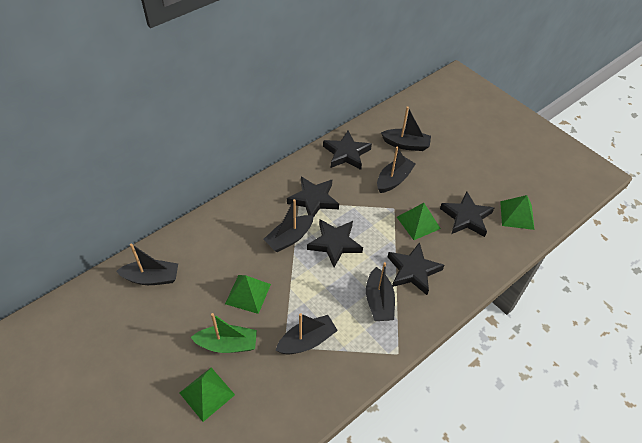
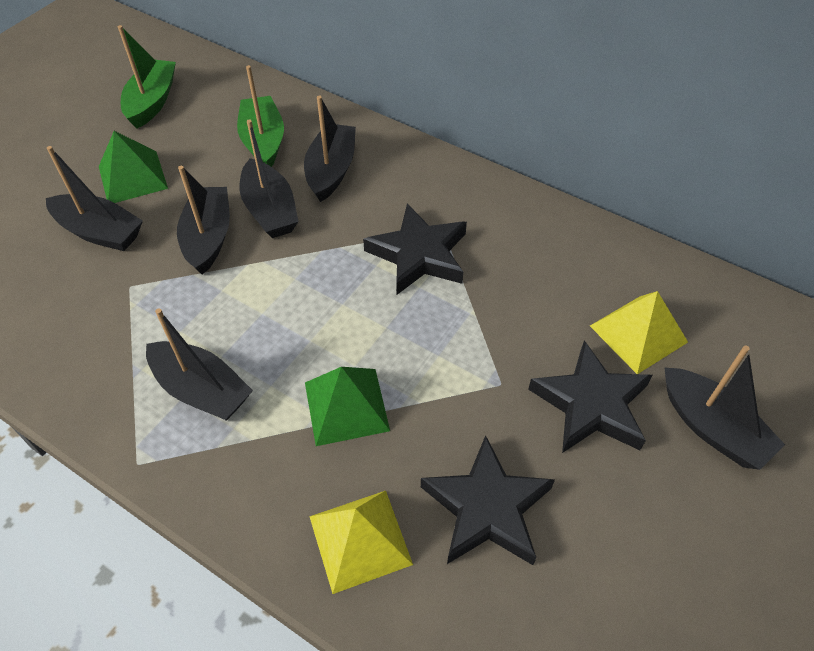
black star: [287,176,339,218] [307,219,363,267] [323,131,372,170] [388,242,444,295] [440,191,494,237] = 5 -> [363,204,467,295] [421,435,555,565] [528,340,653,453] = 3
green boat: [191,313,257,353] = 1 -> [118,25,176,129] [237,65,284,167] = 2
green pyramid: [180,368,235,422] [225,275,271,314] [397,203,441,240] [500,195,535,230] = 4 -> [99,131,168,203] [305,367,390,446] = 2
yellow pyramid: none = 0 -> [309,491,413,594] [590,291,688,374] = 2

